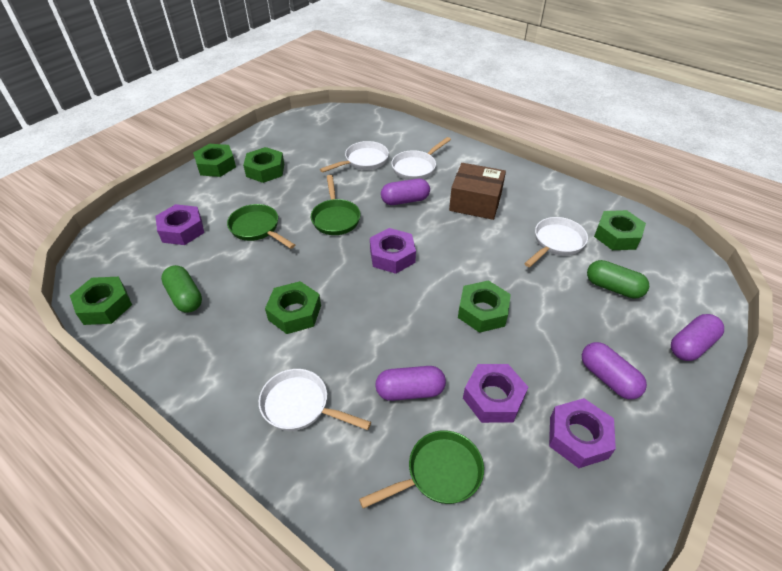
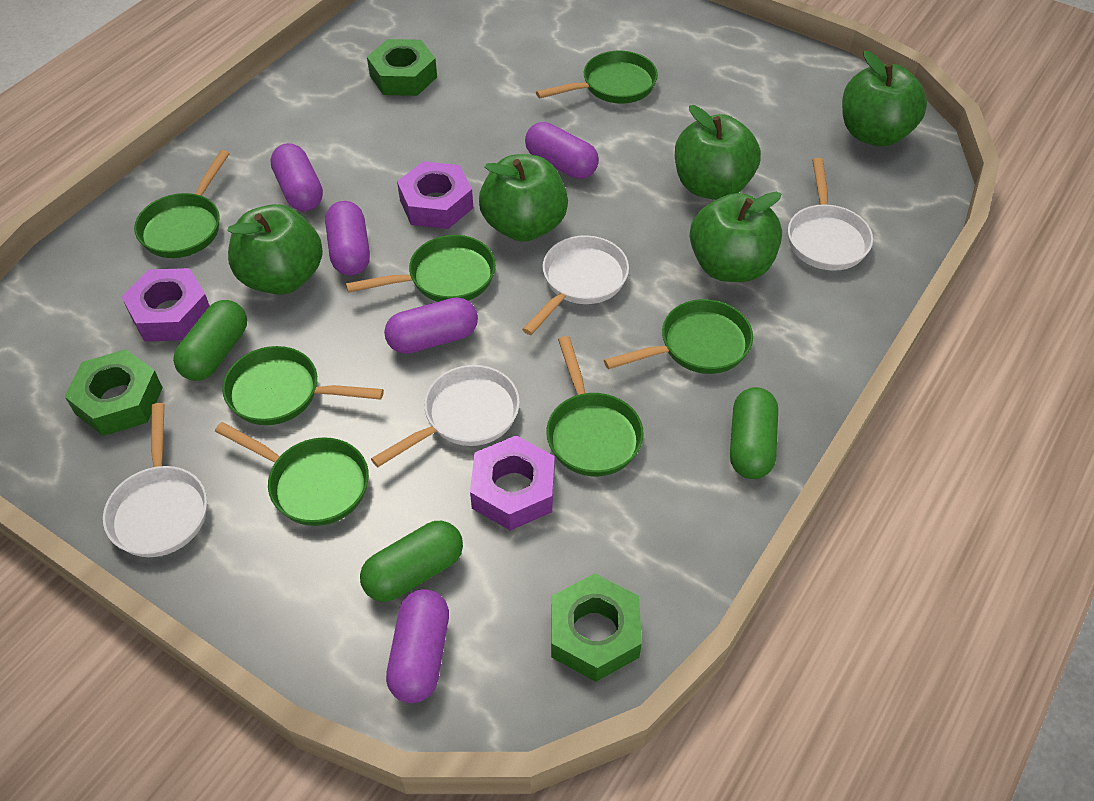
brown box: [449,163,506,220] = 1 -> none = 0
green apple: none = 0 -> [227,204,323,295] [479,154,568,242] [675,105,761,200] [690,192,782,282] [842,51,927,147] = 5
green capsule: [161,265,202,313] [587,260,649,299] = 2 -> [173,300,247,381] [360,521,463,602] [730,387,778,479] = 3
green nut: [70,277,132,325] [193,144,236,177] [243,147,284,183] [265,281,321,334] [458,280,511,333] [594,210,646,250] = 6 -> [65,349,163,436] [367,39,437,96] [551,573,642,682] = 3
green pan: [227,204,295,249] [311,175,361,235] [359,430,484,509] = 3 -> [134,150,230,258] [215,422,369,526] [222,346,384,425] [346,235,496,302] [536,51,658,104] [546,336,644,476] [604,299,753,374] = 7
purple capsule: [375,366,446,401] [381,179,430,205] [582,342,647,399] [671,314,724,361] = 4 -> [270,143,323,211] [325,201,370,275] [384,298,478,354] [386,589,449,703] [525,122,599,179] = 5
purple nut: [155,204,204,245] [370,228,416,274] [463,364,528,423] [549,398,616,468] = 4 -> [122,268,210,342] [397,161,473,229] [470,435,555,531] = 3

